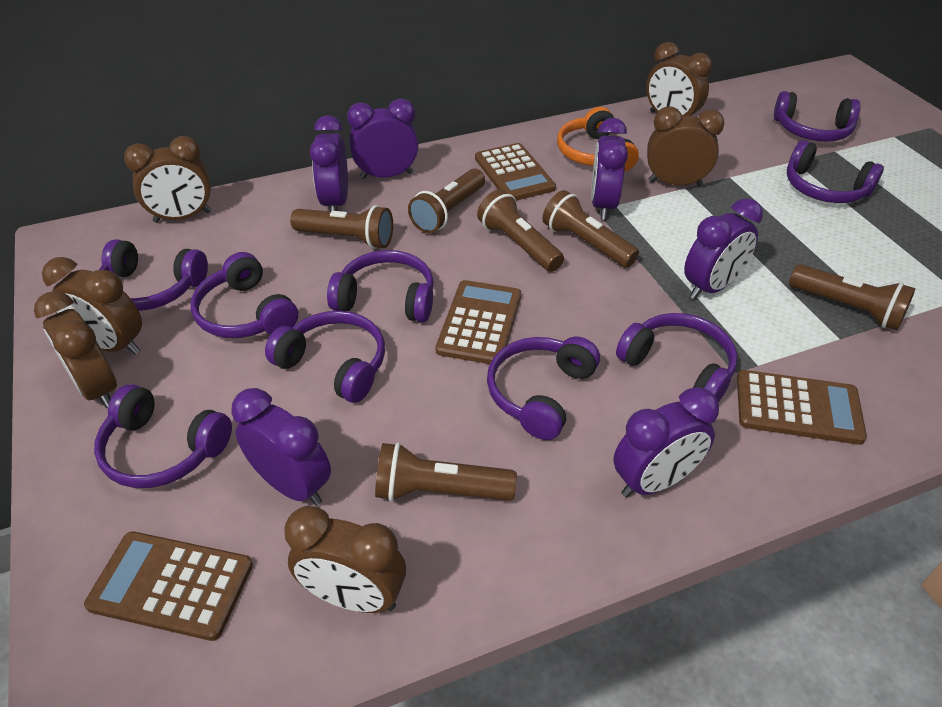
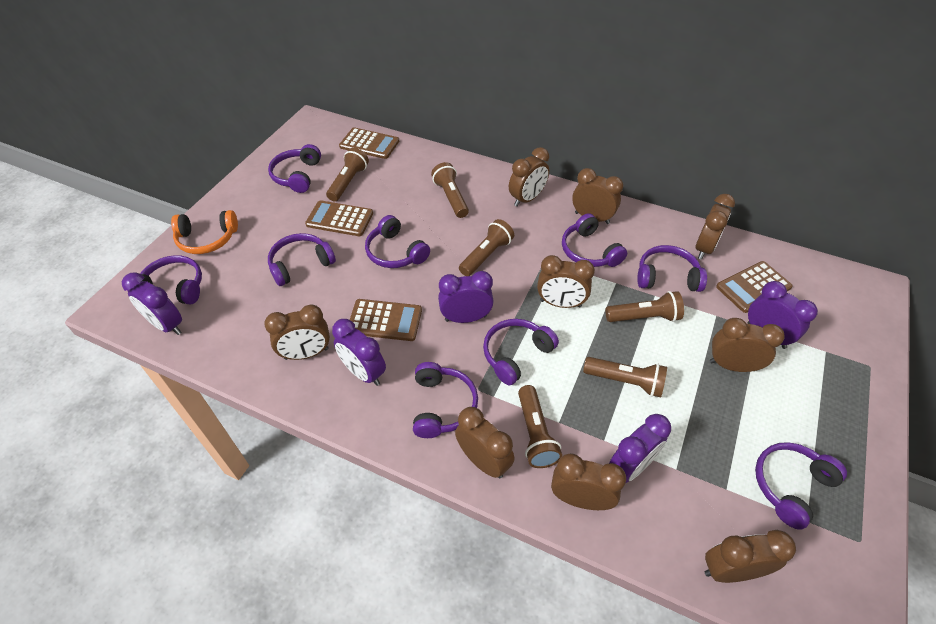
brown clock: [34,291,117,409] [42,257,142,355] [124,136,211,223] [284,506,406,613] [646,42,712,116] [647,106,724,186] = 6 -> [264,305,330,360] [455,407,514,478] [509,147,549,207] [537,255,595,308] [551,453,626,510] [572,168,624,224] [695,194,735,260] [705,530,796,583] [710,318,785,372] = 9
purple clock: [231,388,331,506] [310,115,348,212] [347,99,419,179] [591,118,628,220] [613,387,719,498] [684,198,763,299] = 6 -> [122,272,182,335] [332,319,386,386] [438,271,494,323] [609,414,671,483] [747,281,818,349] = 5

